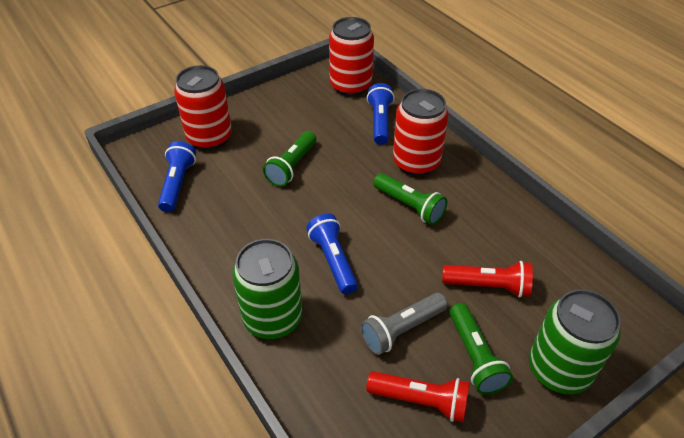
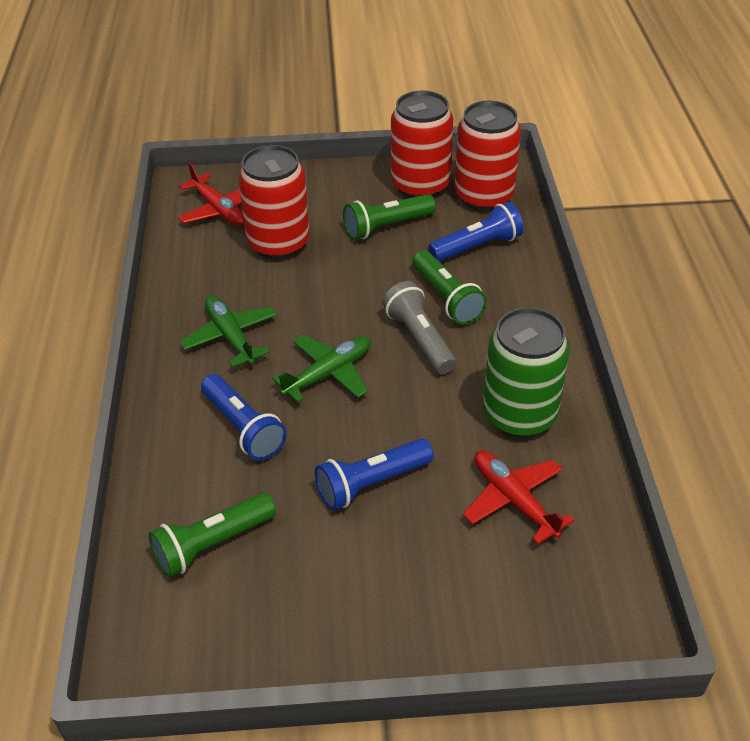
green can: [232,239,302,339] [529,289,621,394] = 2 -> [483,307,570,438] = 1
green plane: none = 0 -> [180,295,277,367] [272,335,371,403] = 2
red flashlight: [366,371,469,423] [442,261,533,298] = 2 -> none = 0
red plane: none = 0 -> [178,163,244,226] [463,451,574,545] = 2

